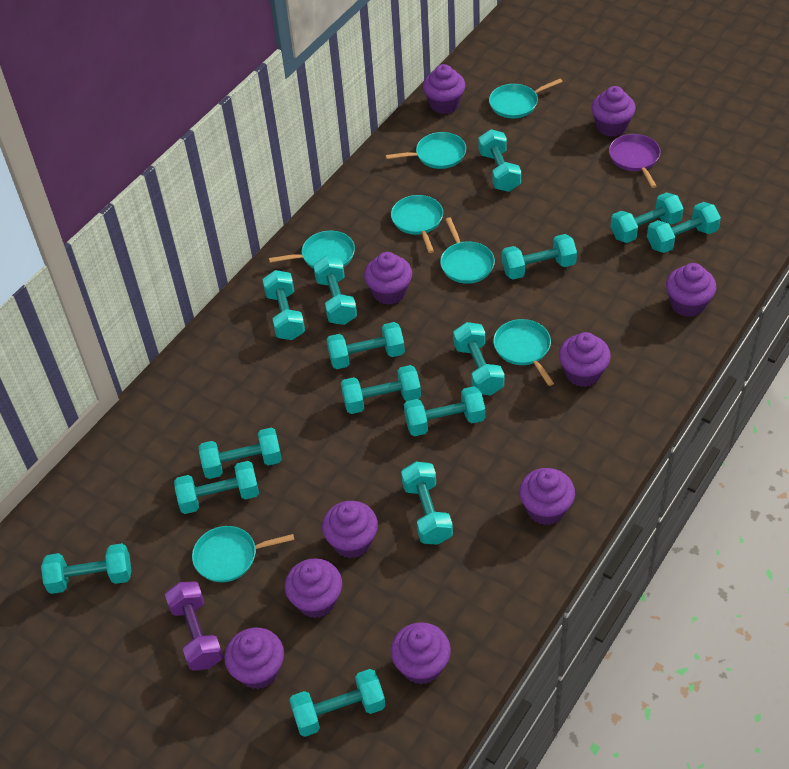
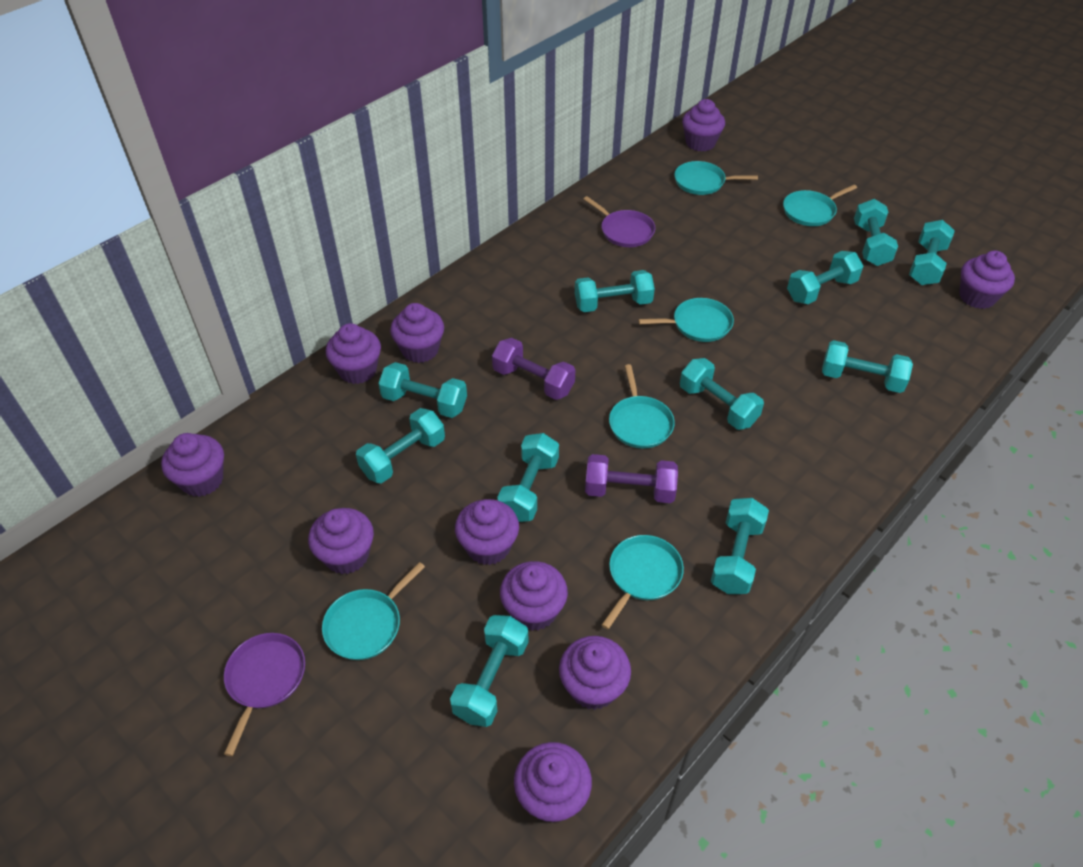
purple dumbbell: [165,581,223,671] = 1 -> [492,338,575,400] [585,454,678,503] = 2
purple pan: [609,134,661,188] = 1 -> [224,633,305,756] [584,196,656,247] = 2
turquoise dumbbell: [41,543,131,594] [174,461,259,514] [199,428,282,479] [262,270,305,340] [289,669,386,737] [313,256,357,325] [327,322,405,369] [341,365,421,414] [401,462,453,545] [404,386,485,436] [453,322,504,395] [478,129,521,192] [502,234,577,279] [611,192,684,243] [647,202,721,253] = 15 -> [356,408,445,483] [378,362,467,418] [450,615,529,727] [497,433,559,522] [575,270,655,312] [680,358,764,430] [711,498,769,594] [787,251,863,304] [822,340,913,393] [854,199,898,266] [909,220,955,285] = 11
turquoise pan: [192,526,294,582] [269,231,355,269] [386,132,466,169] [391,195,443,253] [440,217,495,284] [489,79,563,118] [493,319,554,386] = 7 -> [322,562,425,660] [602,535,684,629] [609,364,675,449] [638,298,734,342] [674,161,758,195] [783,185,857,226] = 6

